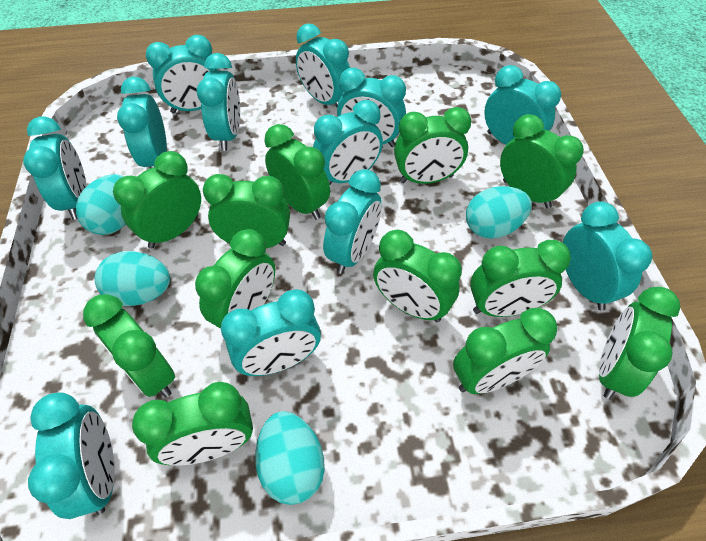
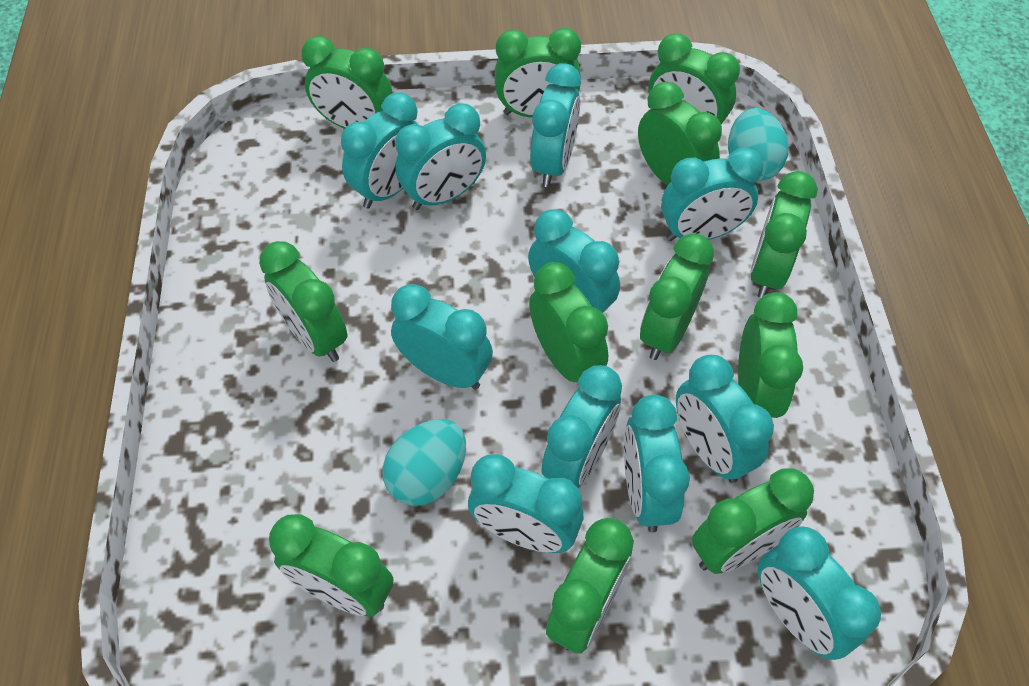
turquoise clock: [23,117,87,220] [28,392,114,519] [117,77,167,168] [146,35,218,114] [196,53,240,151] [221,289,321,376] [296,23,350,107] [313,100,383,185] [323,169,382,274] [337,68,406,147] [484,65,561,145] [563,201,652,310] = 12 -> [341,92,419,209] [391,284,493,390] [395,103,486,210] [468,454,584,553] [528,209,620,313] [530,63,581,187] [542,365,622,488] [624,395,690,532] [661,148,763,241] [676,355,774,483] [758,526,881,660] = 11
turquoise egg: [76,174,125,235] [95,251,170,306] [255,411,325,505] [466,186,532,239] = 4 -> [382,419,466,506] [728,108,789,181] = 2

